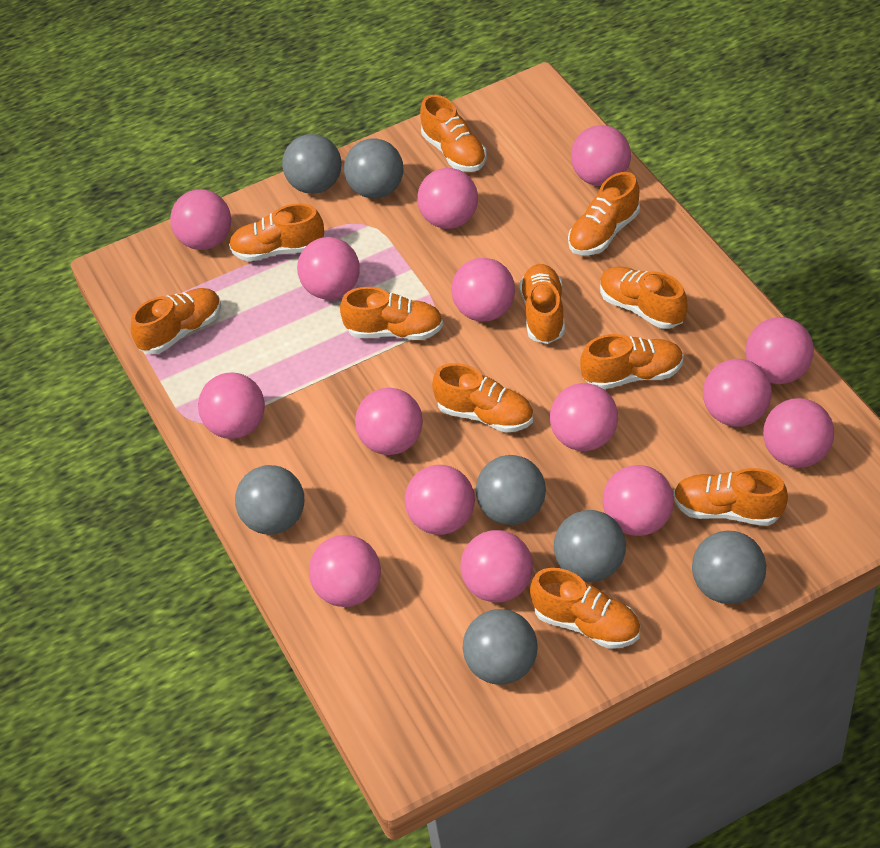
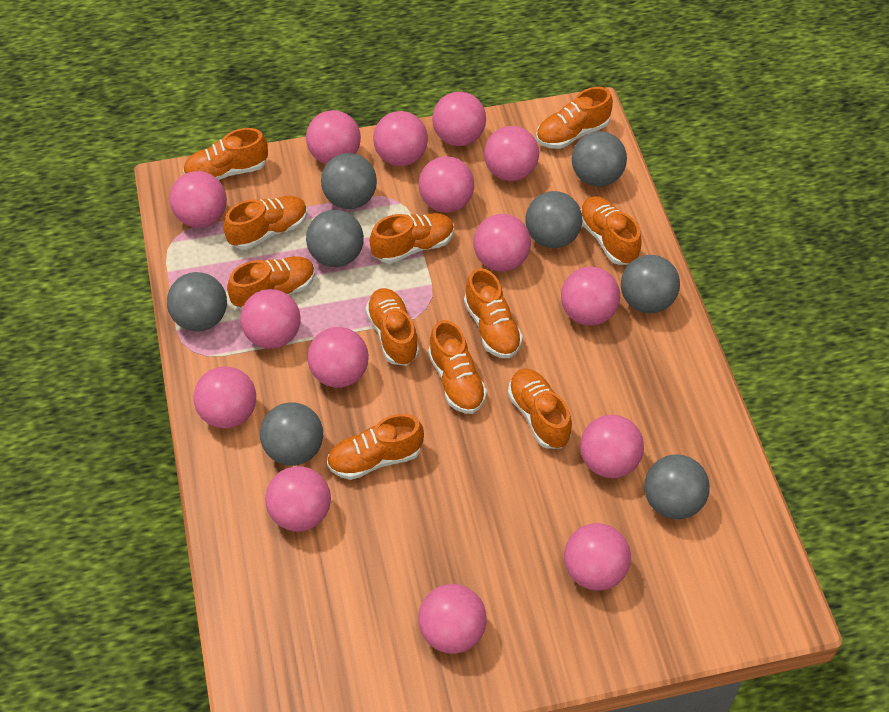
grey ball: [235,465,304,534] [282,134,342,194] [344,138,403,198] [463,609,538,685] [476,455,546,525] [554,510,626,582] [692,531,766,604] = 7 -> [167,272,227,332] [260,402,323,466] [306,210,364,267] [321,153,377,209] [526,191,582,248] [572,131,627,187] [621,255,680,314] [644,455,710,519] = 8

